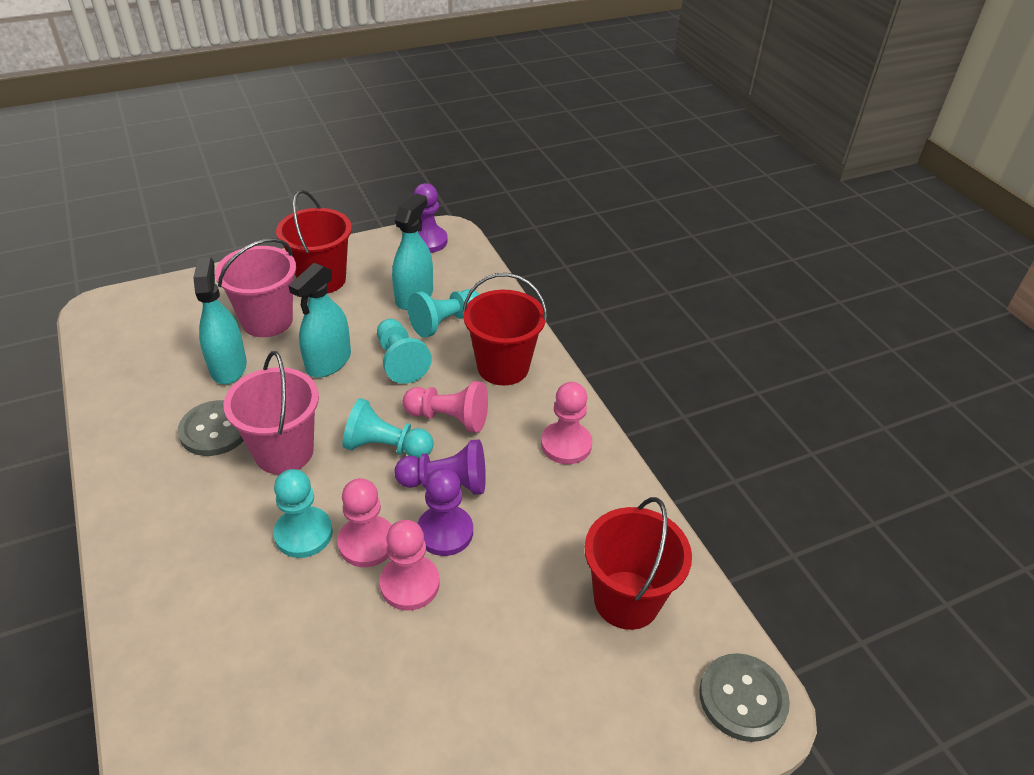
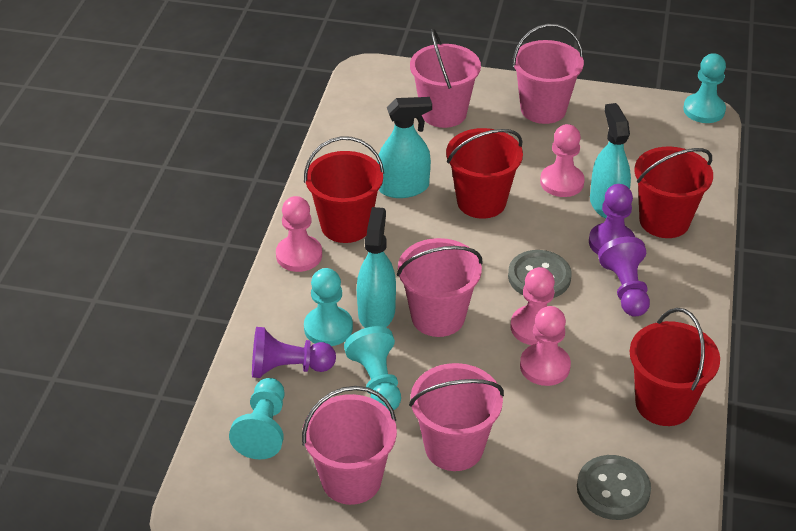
pink bucket: [215,238,296,337] [223,351,319,474] = 2 -> [302,386,397,505] [397,238,482,337] [409,363,504,471] [410,29,481,128] [512,24,584,124] = 5
red bucket: [276,190,352,294] [462,273,547,385] [585,497,692,630] = 3 -> [304,136,384,243] [446,128,523,219] [629,308,720,426] [634,147,713,238] = 4

